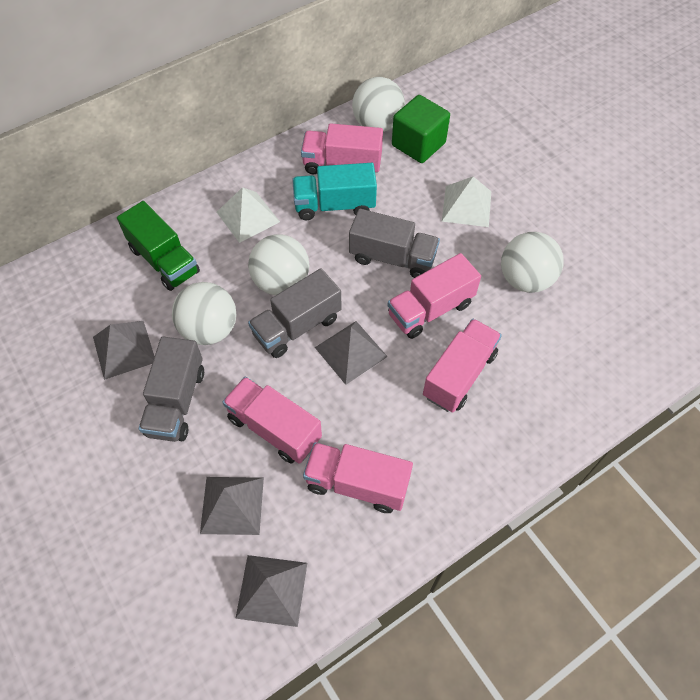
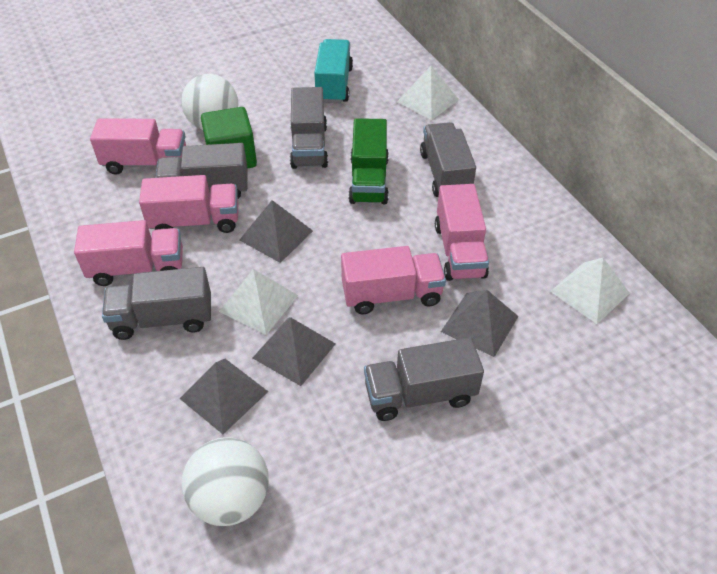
grey truck: [139,337,204,442] [248,268,342,358] [349,209,440,278] = 3 -> [102,267,211,340] [156,143,248,199] [290,87,328,169] [364,337,484,421] [420,122,476,197] = 5
white ball: [172,282,236,345] [248,234,309,295] [352,77,405,132] [501,232,564,293] = 4 -> [181,74,238,130] [182,437,269,526] = 2
white pyramid: [217,187,280,243] [442,176,491,227] = 2 -> [219,269,299,335] [397,66,459,120] [550,258,630,324] = 3

